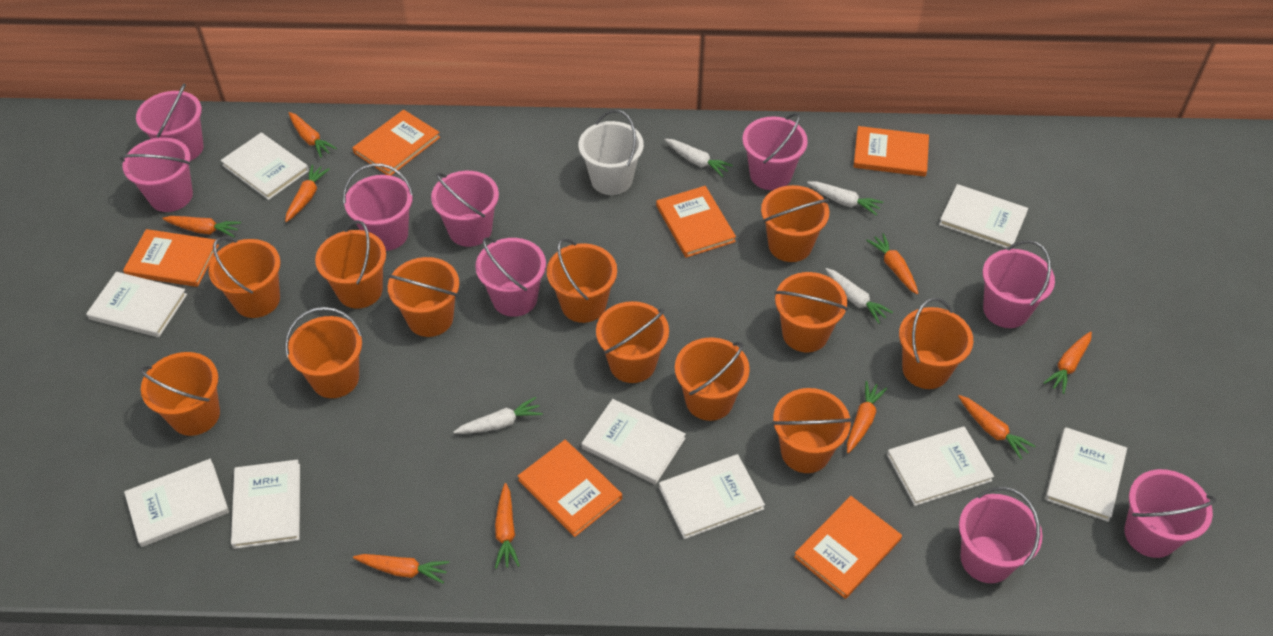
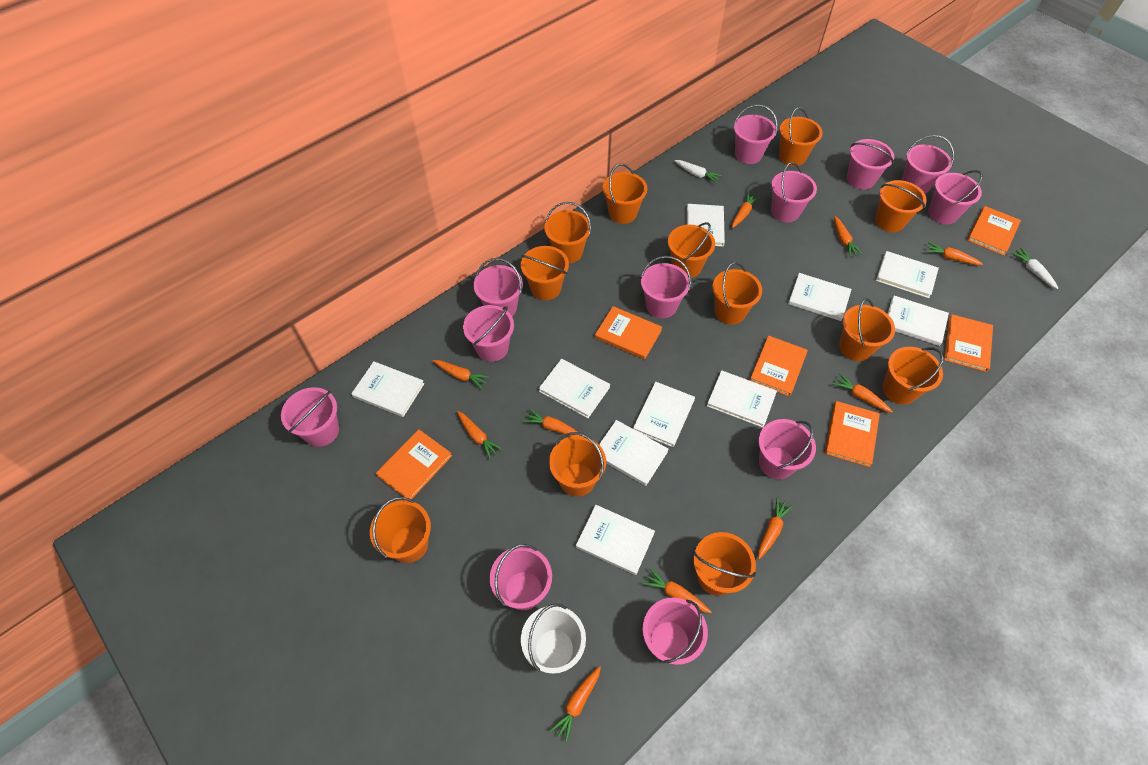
orange carrot: [162,216,241,237] [285,165,330,222] [289,112,337,158] [353,554,449,584] [495,483,520,569] [847,381,887,453] [866,233,919,295] [958,395,1036,459] [1043,331,1092,394] = 9 -> [433,360,489,389] [457,411,502,459] [522,409,580,436] [550,666,601,743] [642,568,711,613] [732,192,760,228] [758,498,793,559] [832,373,893,413] [834,216,862,257] [926,242,983,265] = 10
pink bucket: [120,137,193,212] [136,83,204,161] [343,163,414,251] [431,171,499,247] [475,237,546,317] [742,113,808,190] [959,487,1042,583] [982,240,1055,328] [1124,469,1216,558] = 9 -> [281,387,339,447] [463,305,514,362] [474,258,523,316] [490,544,552,610] [641,256,691,318] [643,598,708,665] [734,104,778,164] [759,419,816,479] [771,162,817,222] [847,139,894,190] [902,135,954,194] [928,170,983,224] = 12
white book: [86,272,187,337] [124,459,229,547] [221,133,309,200] [231,460,300,549] [582,399,686,485] [659,454,765,539] [887,426,994,506] [939,184,1028,248] [1045,427,1127,522] = 9 -> [351,361,424,417] [539,359,610,418] [576,505,655,575] [599,420,669,486] [633,382,695,447] [687,204,725,247] [707,370,777,428] [788,273,852,321] [876,251,939,298] [888,296,949,346] = 10
white carrot: [454,397,543,434] [665,139,733,177] [807,181,883,215] [826,268,893,324] = 4 -> [674,160,722,183] [1011,248,1058,289] = 2

